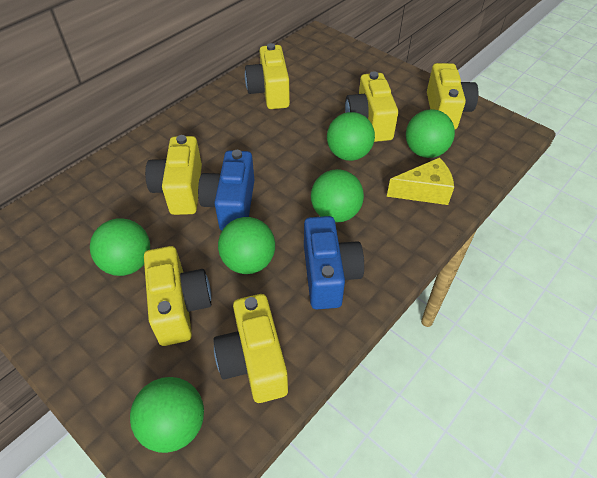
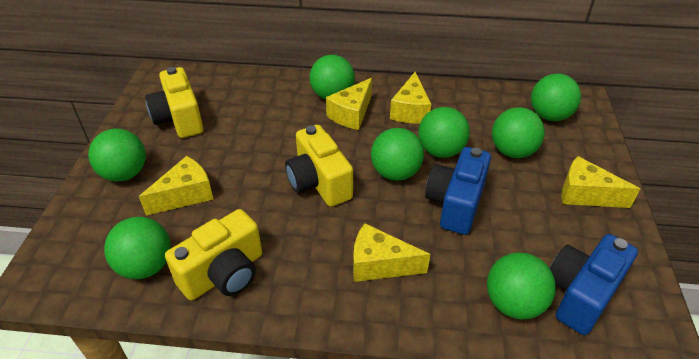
green ball: [90,218,150,276] [130,377,204,453] [218,217,275,274] [311,169,364,222] [327,112,375,161] [406,109,455,158] = 6 -> [88,129,146,182] [104,217,171,279] [309,55,355,100] [371,128,424,181] [418,107,470,158] [487,252,556,320] [492,107,545,158] [531,73,581,121] = 8
yellow camera: [144,246,211,346] [145,135,202,215] [213,294,288,403] [245,43,290,109] [345,71,398,142] [427,63,478,129] = 6 -> [145,67,203,138] [165,209,262,300] [285,125,353,207] = 3
yellow cheese: [387,157,454,205] = 1 -> [139,156,214,216] [326,78,372,130] [353,223,430,282] [390,72,431,124] [561,156,640,208] = 5

